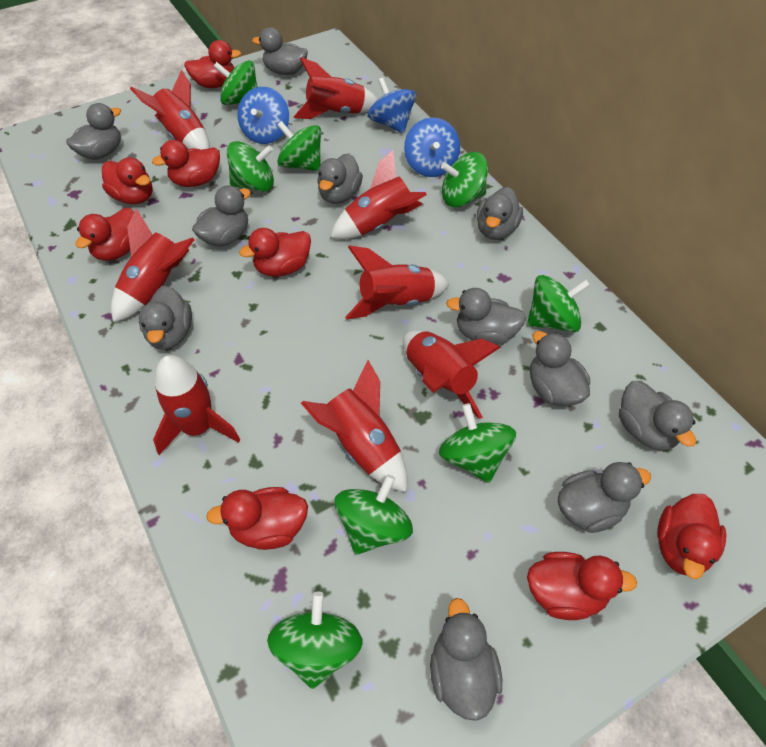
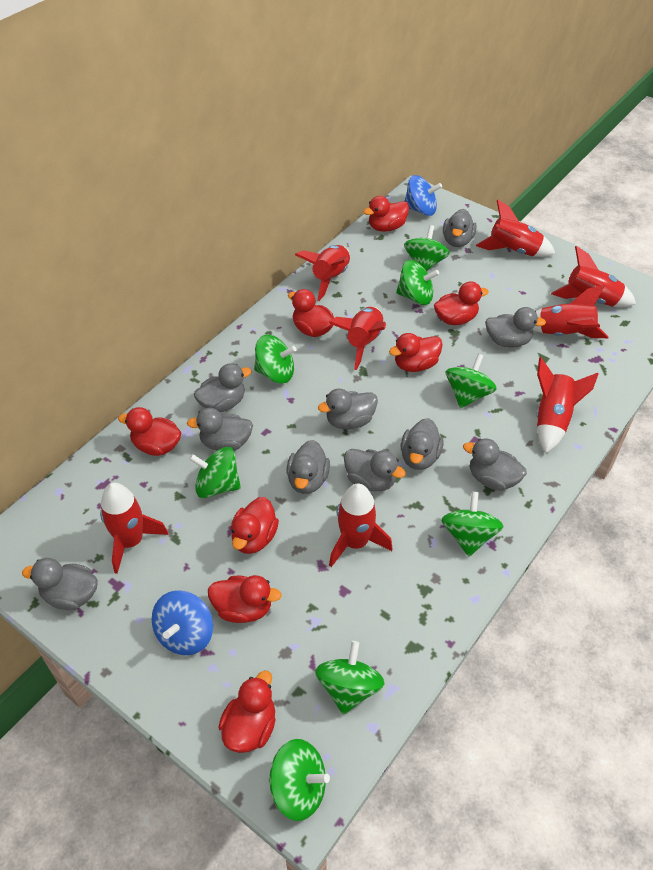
blue spinning top: [237,87,289,144] [368,78,416,133] [404,118,460,177] = 3 -> [152,591,213,655] [405,175,442,216] = 2
grey duck: [66,103,121,160] [139,286,192,350] [192,185,251,247] [252,27,308,75] [317,153,363,204] [430,598,502,721] [446,288,526,345] [476,187,523,240] [530,331,590,406] [558,462,651,533] [619,381,696,451] = 11 -> [22,558,98,610] [187,408,253,451] [194,363,251,412] [286,440,330,494] [318,389,378,429] [344,449,406,491] [401,418,444,470] [443,209,476,247] [463,438,526,491] [485,307,546,347] = 10

